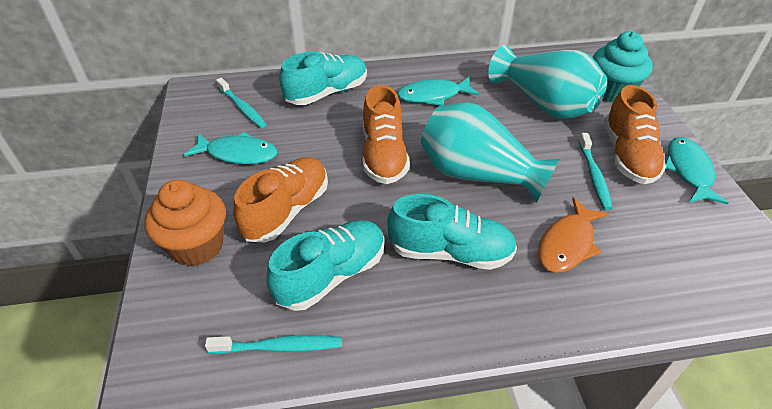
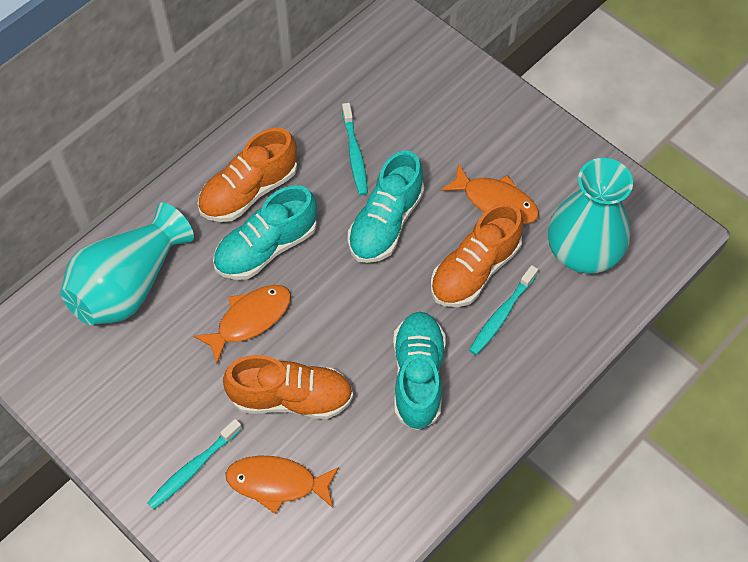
orange cupcake: [144,180,226,266] = 1 -> none = 0
orange fish: [538,197,609,273] = 1 -> [193,285,291,363] [225,456,339,514] [441,163,539,224] = 3
turquoise cupcake: [593,31,653,103] = 1 -> none = 0
turquoise fish: [184,132,277,164] [397,77,479,106] [665,137,728,205] = 3 -> none = 0

